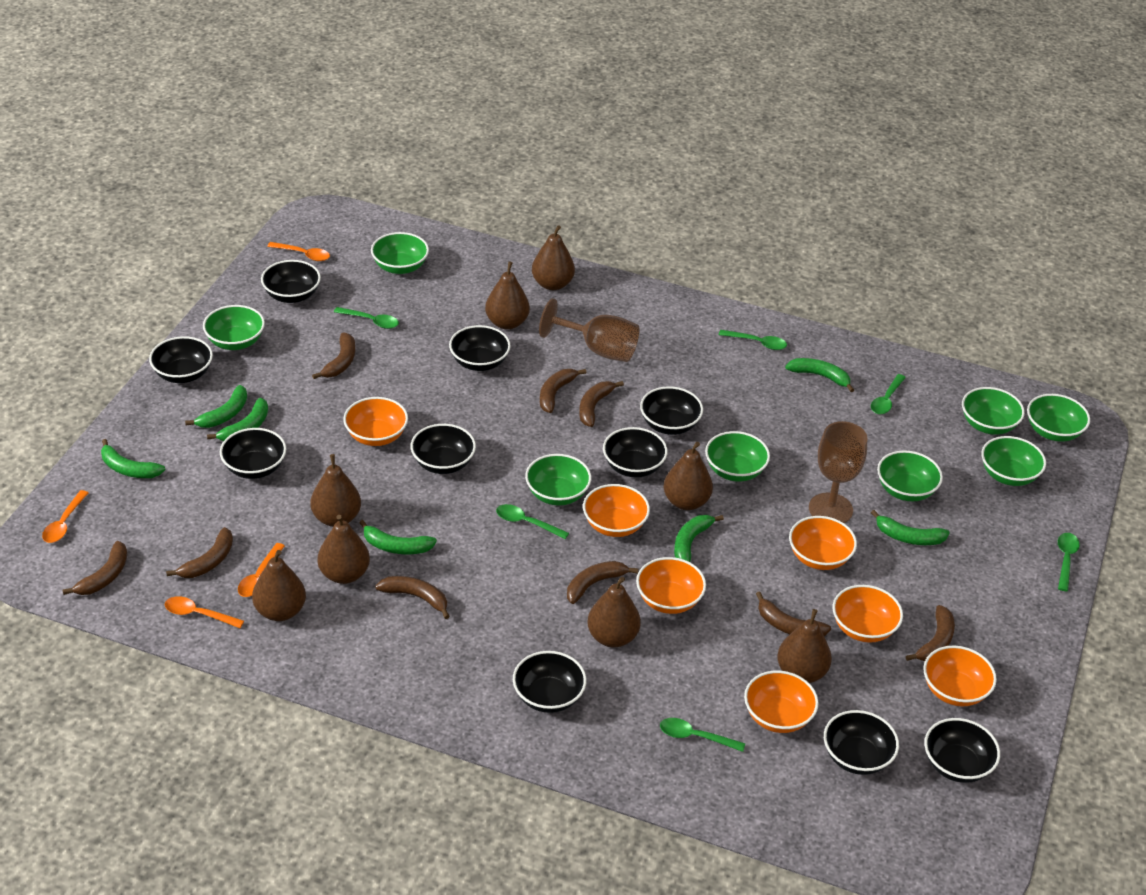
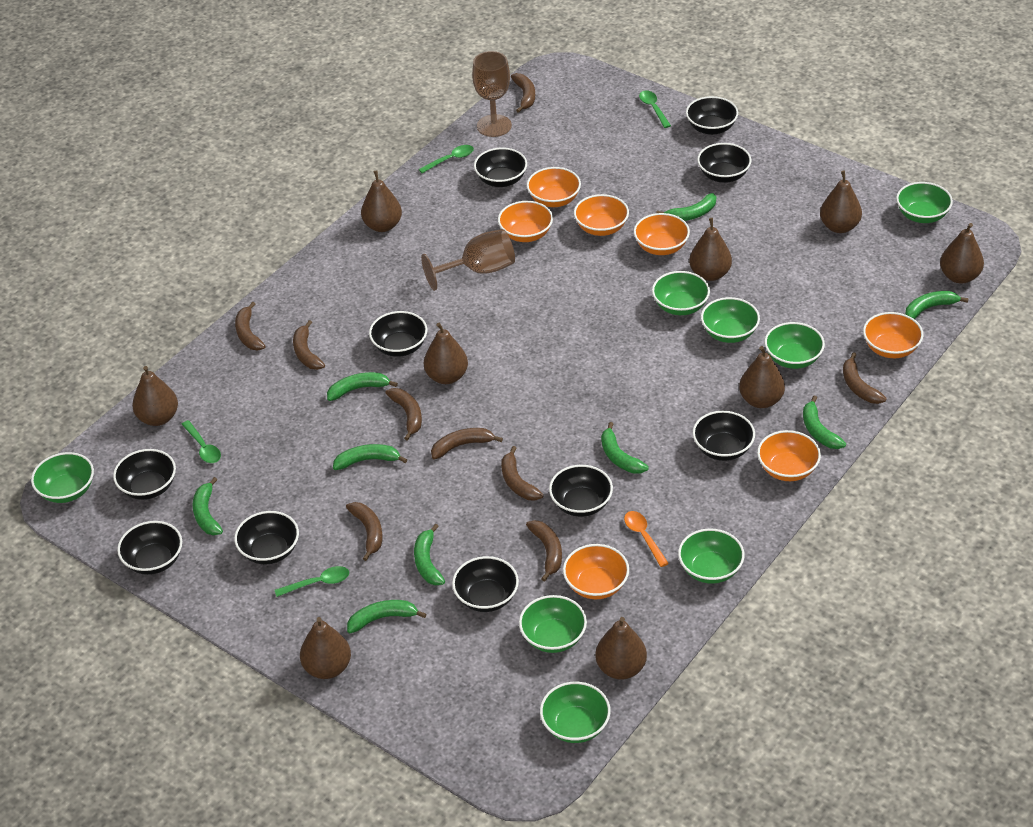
brown pear: [252,550,306,621] [310,454,361,527] [318,515,370,584] [485,262,530,329] [532,225,575,290] [587,577,641,647] [664,442,713,510] [777,609,832,683] = 8 -> [132,366,178,426] [300,617,351,679] [361,170,402,232] [424,323,468,384] [595,617,647,679] [689,218,732,281] [739,346,785,408] [820,171,862,233] [940,223,984,283] = 9
green banana: [101,439,165,478] [185,385,247,428] [207,398,268,441] [359,520,437,554] [674,515,724,562] [785,358,854,392] [871,510,950,545] = 7 -> [192,477,223,535] [327,372,398,401] [333,444,407,470] [347,600,426,633] [414,524,445,585] [601,422,649,474] [656,193,716,221] [803,395,846,449] [905,291,969,319] = 9
green spoon: [334,307,399,329] [496,504,569,539] [660,718,745,752] [719,330,787,350] [871,374,906,414] [1058,533,1080,591] = 6 -> [182,420,221,463] [275,566,349,597] [418,145,474,173] [639,90,671,128] = 4
orange spoon: [42,490,88,543] [164,596,244,628] [238,543,285,597] [267,242,330,261] = 4 -> [624,511,669,567] = 1

